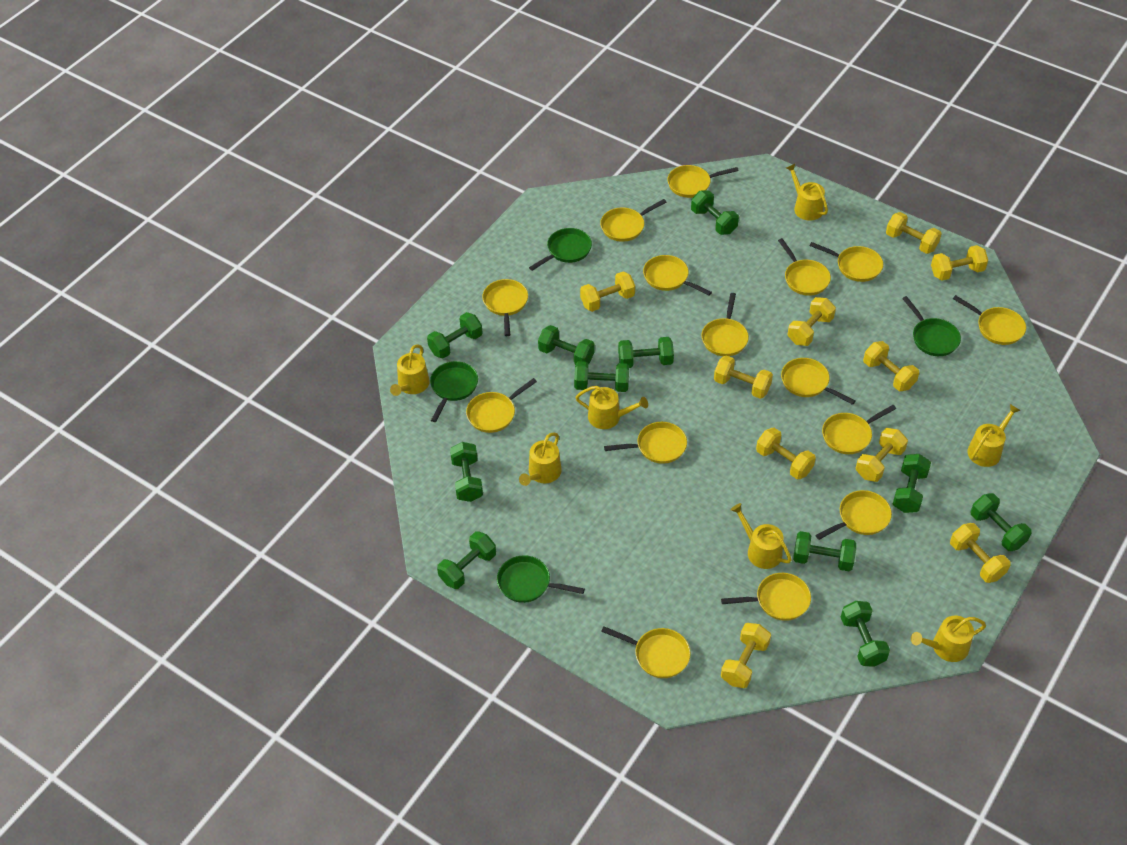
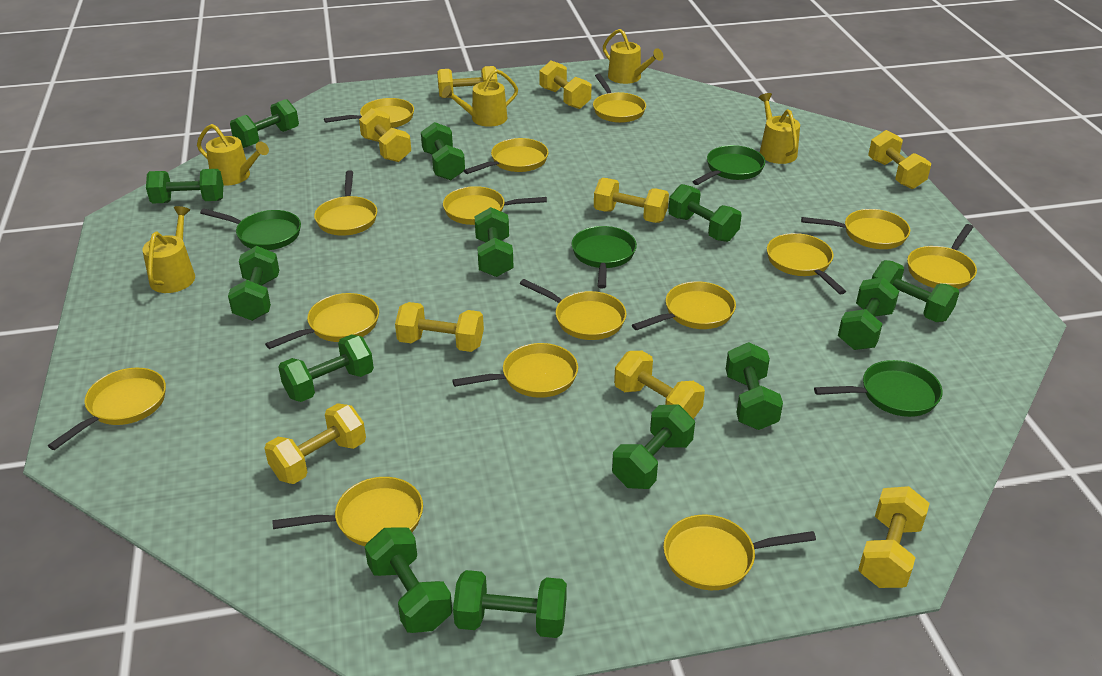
green dumbbell: [427,312,483,359] [437,531,496,589] [450,442,483,502] [538,325,595,365] [574,361,629,392] [618,337,674,368] [691,190,739,235] [793,531,856,571] [841,601,890,667] [893,454,931,513] [971,493,1032,551] = 11 -> [146,169,223,204] [228,246,279,321] [230,99,299,148] [278,334,374,402] [365,527,452,633] [421,122,465,180] [453,570,567,638] [475,207,513,277] [612,405,695,489] [668,184,742,242] [726,342,783,430] [838,277,899,350] [872,260,959,322] = 13
yellow dumbbell: [580,271,635,312] [714,355,773,399] [721,623,771,688] [756,428,816,480] [787,297,836,346] [856,428,908,482] [863,341,919,391] [886,212,942,254] [931,245,988,281] [950,523,1010,583] = 10 -> [264,403,366,484] [359,108,411,162] [395,302,484,352] [437,66,497,98] [540,61,592,109] [594,178,669,223] [614,351,705,419] [858,486,930,588] [868,130,931,189] = 9
yellow watering can: [390,344,430,396] [519,432,562,486] [576,386,648,429] [731,503,792,569] [786,164,828,221] [911,616,986,662] [968,404,1021,467] = 7 -> [142,206,195,293] [197,124,269,186] [442,69,518,127] [603,29,663,84] [758,93,800,164] = 5

